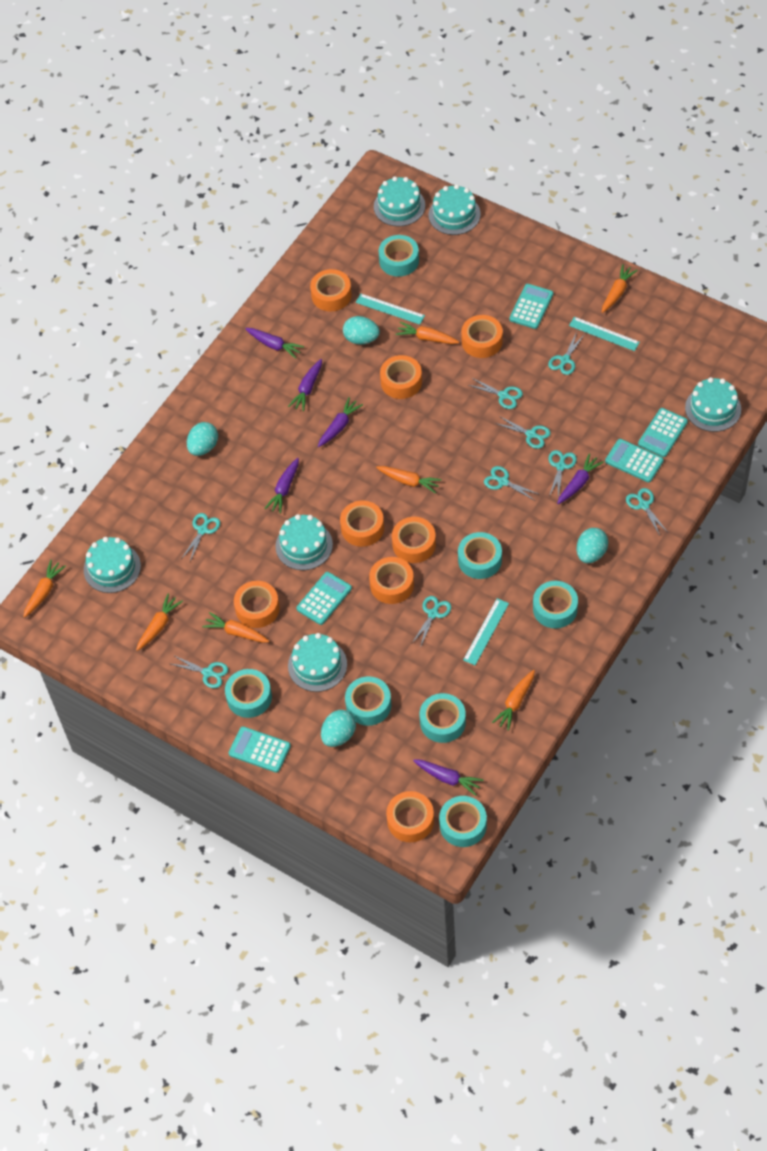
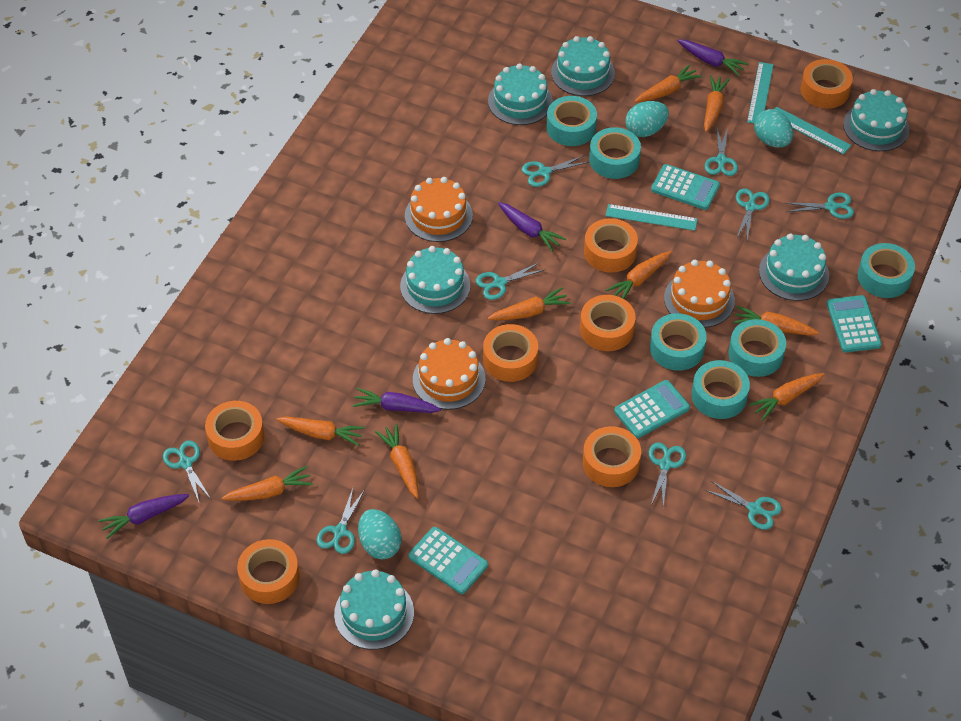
orange cake: none = 0 -> [405,177,473,242] [413,338,485,410] [664,260,735,328] = 3
orange carrot: [23,560,66,618] [136,594,183,651] [202,612,269,643] [376,466,442,494] [395,322,459,344] [492,670,535,731] [602,264,638,313] = 7 -> [222,466,313,501] [277,416,365,446] [375,423,419,498] [488,287,571,321] [605,251,671,299] [635,64,702,102] [704,75,730,132] [733,306,819,336] [748,373,825,421] = 9
orange tape: [234,581,280,628] [310,269,352,311] [340,501,384,547] [369,557,414,604] [380,355,422,399] [386,791,434,842] [392,517,436,563] [461,315,503,358] = 8 -> [205,401,265,461] [237,539,300,604] [483,324,538,382] [580,295,636,351] [583,426,641,487] [584,218,638,273] [800,59,853,108] = 7
purple carrot: [245,328,304,359] [264,458,299,514] [288,359,322,411] [318,397,363,447] [413,759,484,796] [557,453,604,504] = 6 -> [98,494,189,539] [352,388,441,413] [498,202,566,252] [677,39,748,76] = 4
turquoise calculator: [229,726,291,773] [296,572,352,625] [509,284,553,329] [605,439,664,482] [638,408,688,457] = 5 -> [409,527,488,594] [614,380,690,438] [651,164,720,210] [827,295,882,352] = 4
turquoise egg: [187,422,218,456] [321,710,356,747] [343,316,380,345] [577,528,608,563] = 4 -> [358,509,401,559] [625,101,669,137] [754,109,793,148] = 3
turquoise tape: [225,669,272,718] [345,676,391,726] [379,235,419,277] [420,693,466,743] [439,796,487,847] [458,532,502,579] [533,581,578,628] = 7 -> [547,96,597,146] [589,127,641,179] [650,313,707,371] [691,360,750,419] [729,319,786,377] [858,243,915,298] = 6

